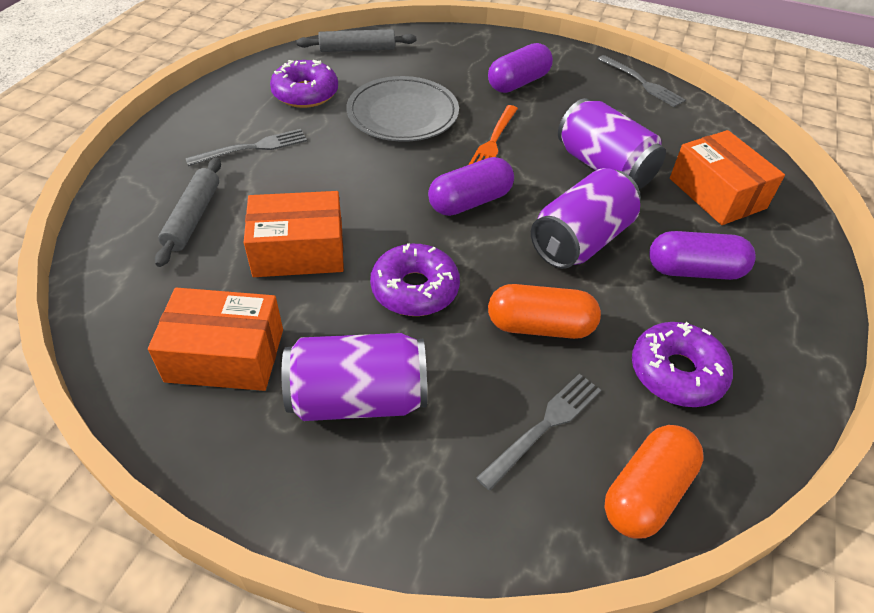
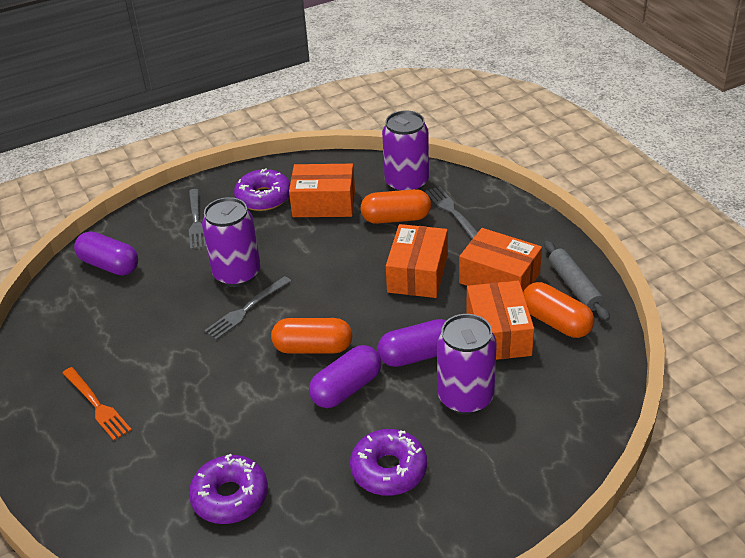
grey plate: [346,76,459,142] = 1 -> none = 0
grey rolling pin: [155,158,221,267] [296,29,416,52] = 2 -> [544,241,610,321] = 1
orange box: [148,287,283,391] [244,191,344,277] [670,130,785,225] = 3 -> [289,164,355,217] [386,224,448,298] [459,228,542,291] [466,280,534,360] = 4
orange capsule: [488,284,601,339] [604,425,704,539] = 2 -> [271,318,352,354] [361,189,431,224] [523,282,594,338] = 3

